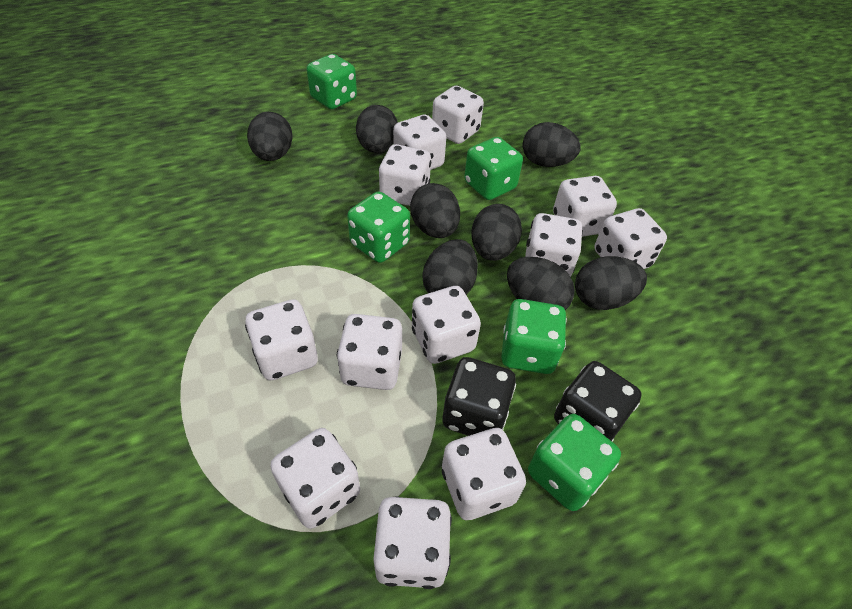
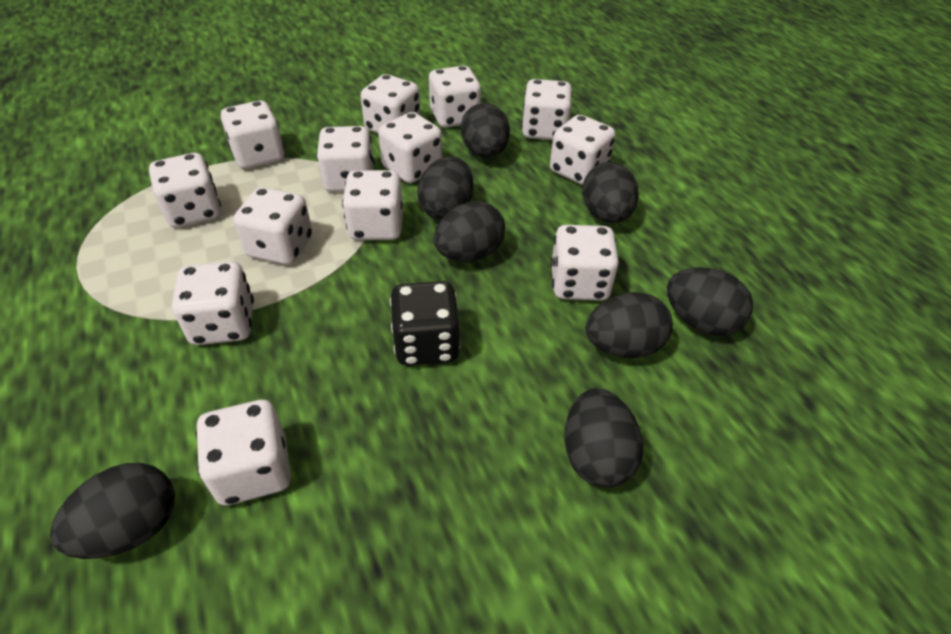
black dice: [443,357,516,436] [554,361,642,442] = 2 -> [390,281,460,366] = 1
green dice: [307,54,357,109] [347,191,410,263] [464,137,523,200] [501,299,567,374] [528,414,621,511] = 5 -> none = 0
white dice: [245,299,318,380] [270,428,360,529] [337,314,402,390] [373,496,452,589] [379,144,431,206] [393,115,446,170] [412,286,481,364] [432,86,484,144] [442,428,526,520] [525,213,583,277] [553,176,617,237] [594,208,667,269] = 12 -> [149,153,221,228] [172,261,254,345] [196,400,291,505] [221,100,285,169] [234,187,312,265] [316,126,374,192] [342,170,403,240] [360,74,420,133] [378,112,442,183] [429,66,481,128] [521,79,572,140] [550,115,615,185] [551,225,619,301] = 13

